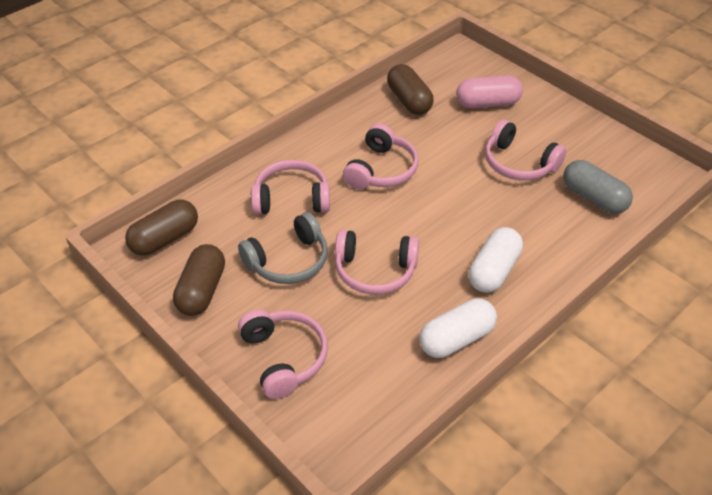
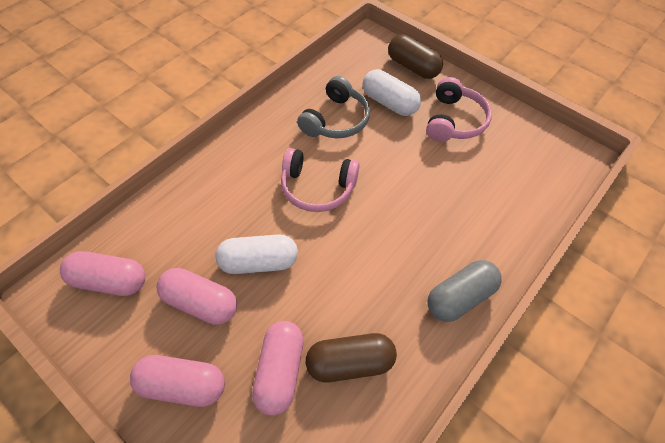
brown capsule: [125,200,198,256] [173,244,225,316] [387,64,434,115] = 3 -> [306,333,397,382] [388,34,443,79] = 2
pink capsule: [456,75,523,108] = 1 -> [60,251,145,296] [130,355,225,407] [157,268,237,325] [252,321,304,416] = 4
pink headphones: [238,309,328,399] [251,160,330,214] [335,230,419,295] [343,124,419,189] [485,120,566,181] = 5 -> [281,148,360,212] [426,77,492,142] = 2

